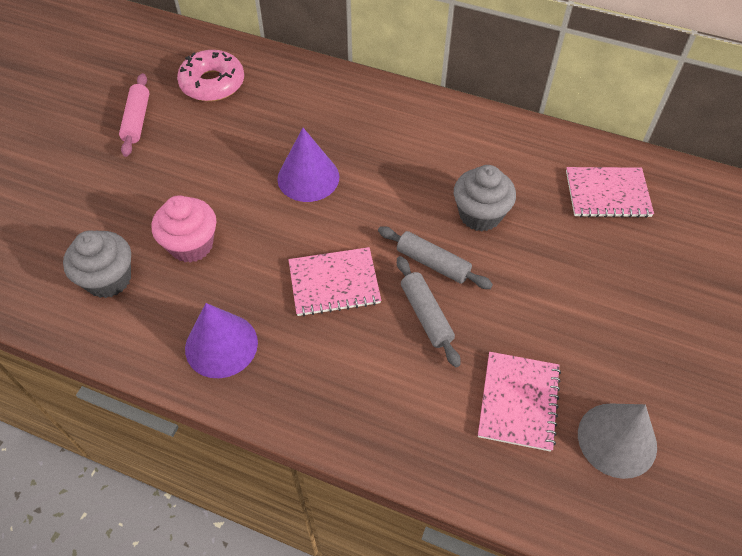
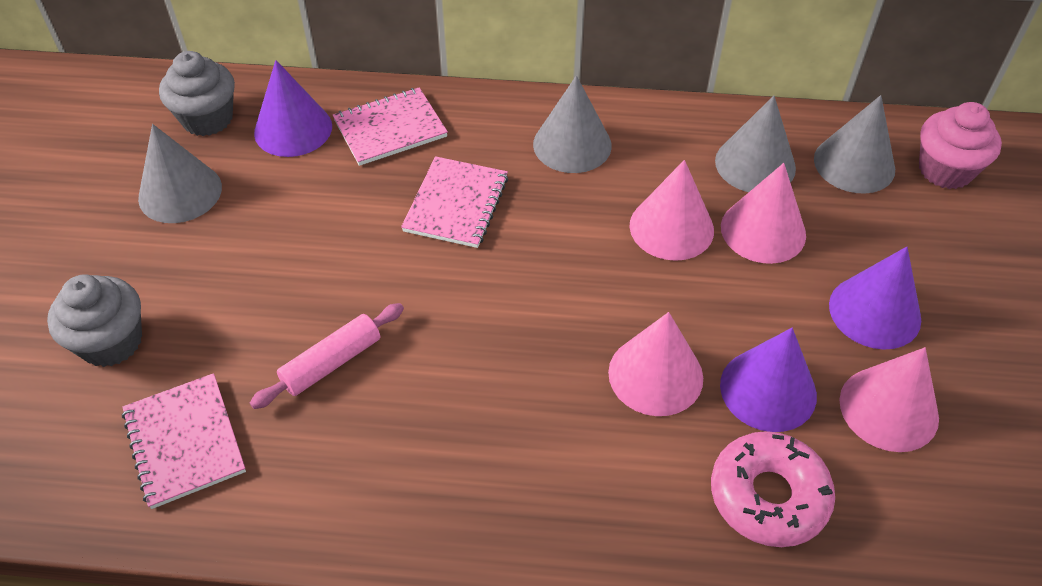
grey cone: [578,404,657,479] = 1 -> [138,124,222,223] [533,76,612,173] [715,95,796,192] [814,95,895,194] = 4
grey rolling pin: [378,226,493,289] [397,256,461,367] = 2 -> none = 0
pink cone: none = 0 -> [608,312,703,416] [629,160,714,261] [721,163,806,264] [839,347,939,452] = 4
purple cone: [185,303,258,378] [277,128,339,202] = 2 -> [254,60,332,157] [720,328,817,432] [829,247,921,350] = 3

